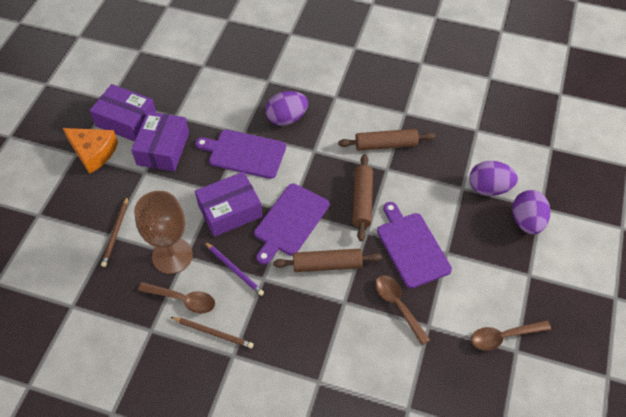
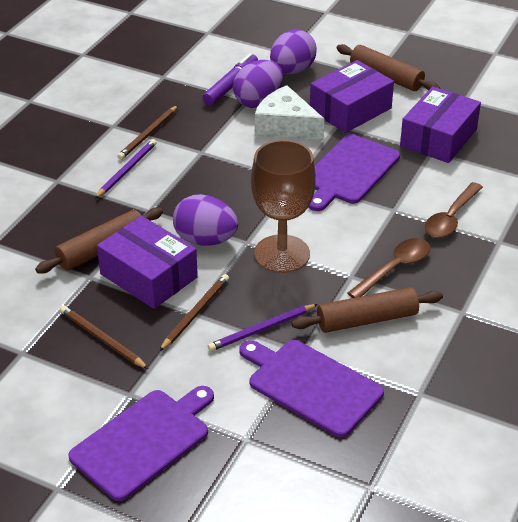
brown pencil: [101,196,128,267] [171,317,254,348] = 2 -> [60,305,149,369] [117,105,178,160] [159,274,229,351] = 3
brown spoon: [138,282,215,313] [375,275,430,345] [471,320,551,350] = 3 -> [347,238,430,298] [425,182,483,238] = 2
orange cheese: [63,128,118,174] = 1 -> none = 0
purple marker: none = 0 -> [202,53,258,106] = 1
purple pencil: [205,242,264,296] = 1 -> [95,139,157,199] [208,304,318,351] = 2
white cheese: none = 0 -> [255,85,324,140] = 1

